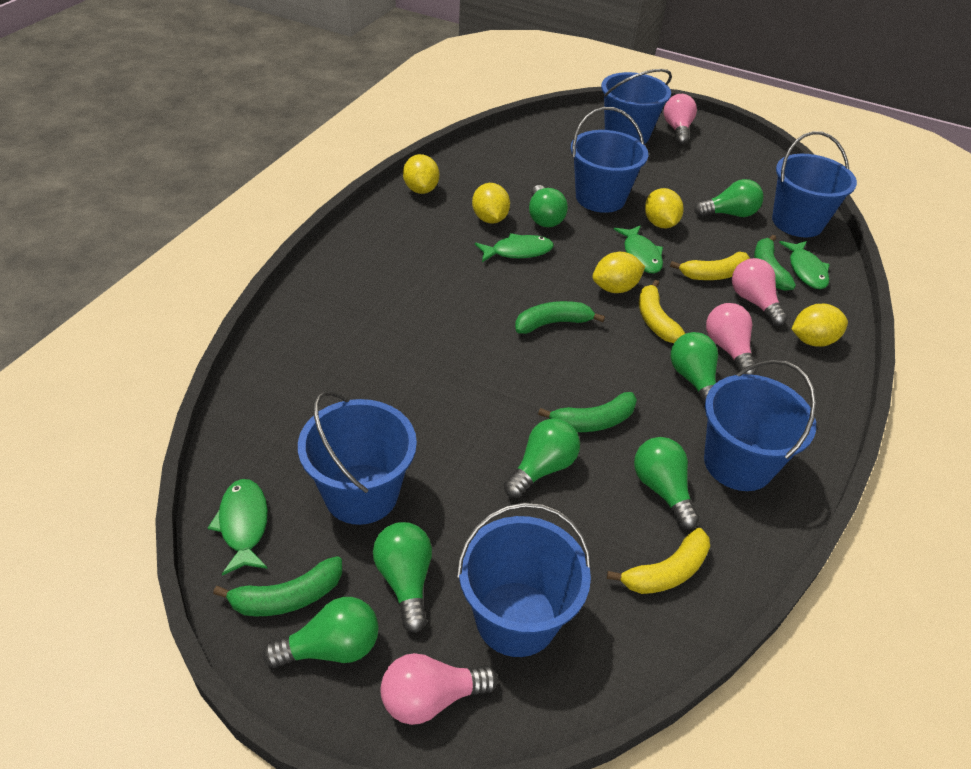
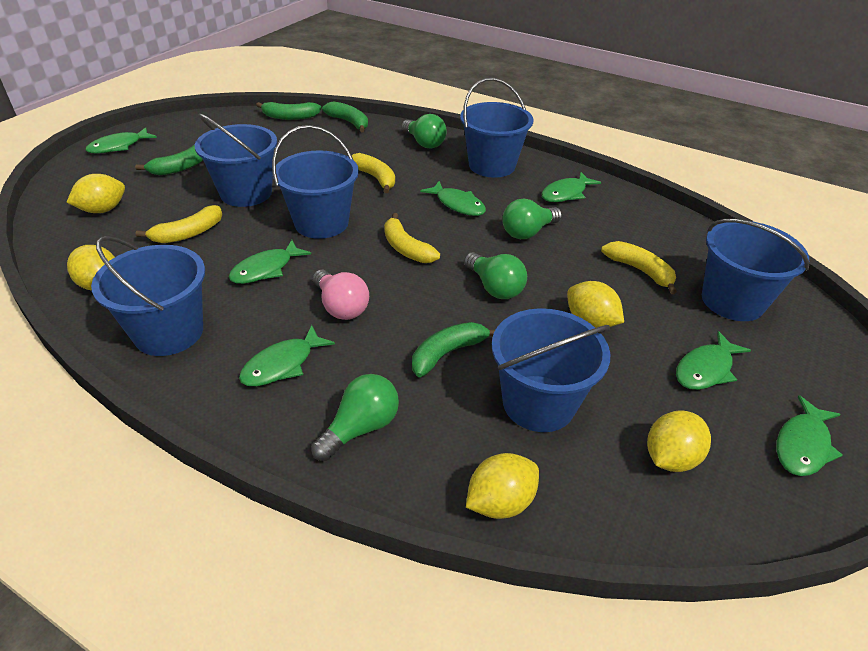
green fish: [208,479,268,575] [475,233,554,262] [614,225,663,273] [779,241,830,289] = 4 -> [85,127,157,154] [229,240,311,284] [239,325,335,386] [420,181,486,216] [541,172,601,202] [676,331,751,390] [777,395,843,476] = 7
green light bulb: [262,597,379,668] [373,522,432,633] [504,419,580,498] [529,185,568,227] [634,437,700,529] [671,332,718,408] [694,179,763,217] = 7 -> [311,374,399,461] [401,114,447,149] [464,252,527,299] [502,198,562,239] = 4
pink light bulb: [380,653,498,725] [664,94,697,145] [706,303,758,375] [732,258,788,326] = 4 -> [313,269,369,320] = 1
yellow banana: [607,528,710,594] [639,280,685,343] [670,252,750,280] = 3 -> [135,205,222,243] [351,153,395,193] [384,213,440,263] [601,241,677,294] = 4

